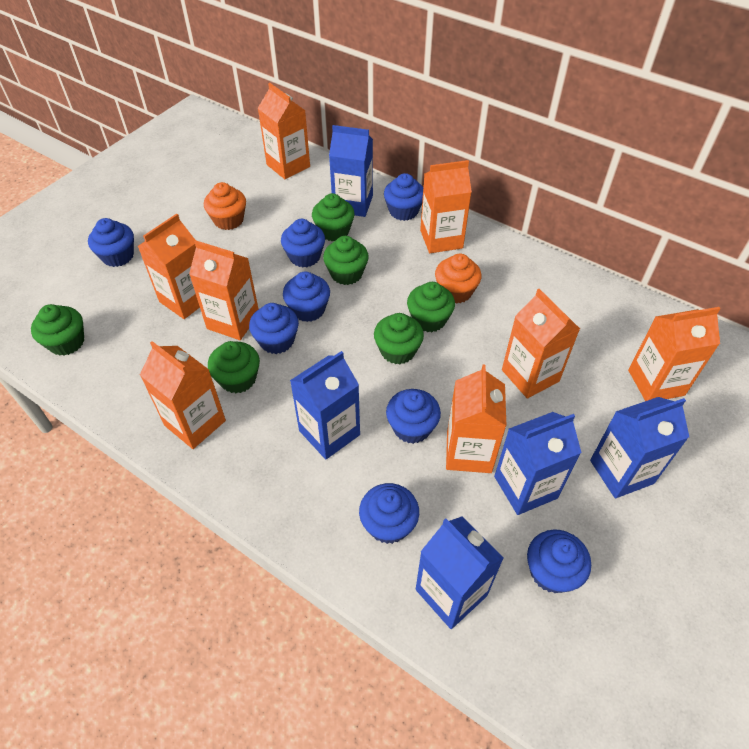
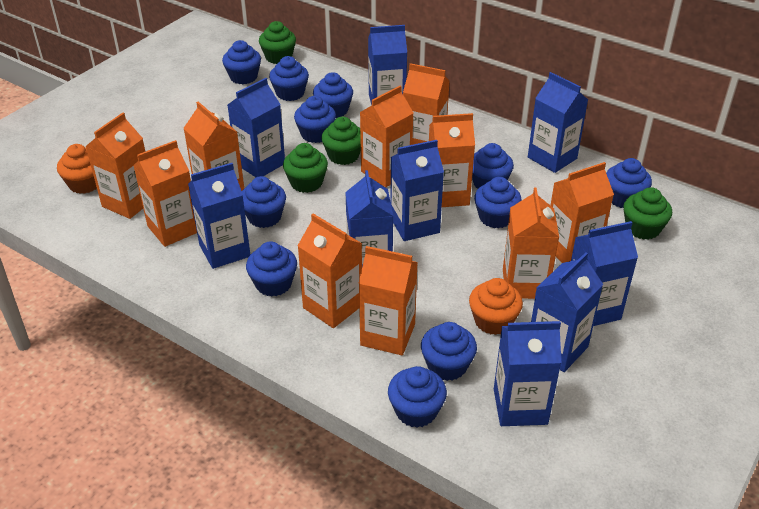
blue carton: [290,351,360,459] [329,125,373,217] [416,517,504,629] [494,412,581,515] [590,397,689,498] = 5 -> [188,163,250,269] [228,78,285,177] [345,170,393,266] [368,25,407,105] [390,140,444,241] [494,321,561,426] [528,72,588,173] [531,252,603,372] [571,221,638,326] = 9
blue cupcake: [88,218,134,267] [249,303,299,354] [281,219,325,267] [283,271,330,322] [359,483,419,544] [384,173,423,221] [386,389,441,444] [527,530,591,593] = 8 -> [222,40,261,84] [242,176,286,228] [246,241,297,297] [269,56,309,101] [294,96,336,143] [313,72,353,118] [388,366,447,428] [421,322,477,381] [472,143,514,188] [474,177,522,228] [606,158,652,208] = 11
green cupcake: [31,304,84,356] [208,341,260,393] [312,193,355,241] [323,236,369,285] [374,313,424,364] [407,282,455,332] = 6 -> [259,21,296,64] [283,143,328,193] [321,117,361,165] [623,187,672,240] = 4
orange carton: [138,213,200,319] [140,341,226,449] [189,241,259,340] [258,83,310,179] [420,160,472,253] [446,365,507,473] [502,289,580,398] [628,307,721,401] = 8 -> [85,113,145,219] [133,140,197,247] [184,102,244,191] [298,213,362,328] [359,246,418,355] [360,86,413,187] [403,63,449,145] [429,113,475,207] [503,187,559,299] [550,162,614,263] = 10

